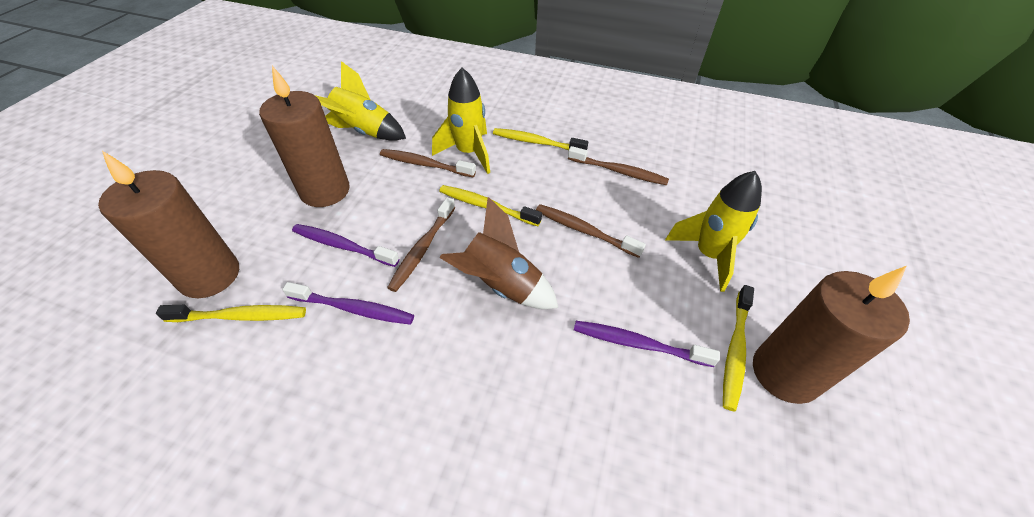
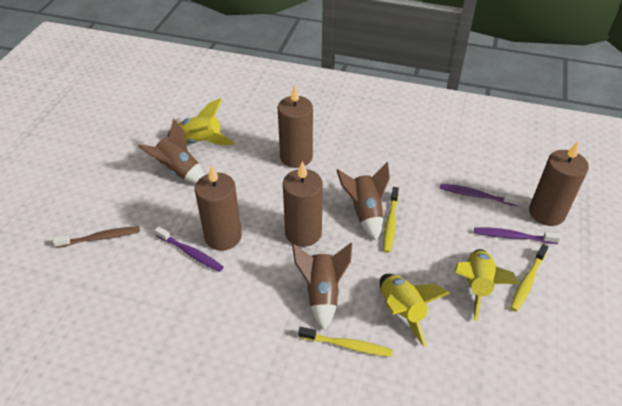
brown candle: [98,151,239,298] [259,66,350,207] [753,266,910,404] = 3 -> [195,165,242,251] [278,85,313,168] [283,161,323,247] [529,141,589,226] = 4
brown rocket: [439,197,558,309] = 1 -> [138,119,205,184] [292,243,352,330] [336,162,390,241] = 3
brown toothbrush: [380,149,476,177] [387,197,455,292] [536,204,646,258] [568,146,669,185] = 4 -> [53,226,140,248] = 1
yellow toothbrush: [156,305,306,322] [439,185,542,226] [493,128,588,150] [723,285,754,411] = 4 -> [298,327,393,357] [383,187,399,253] [510,244,549,312] = 3

